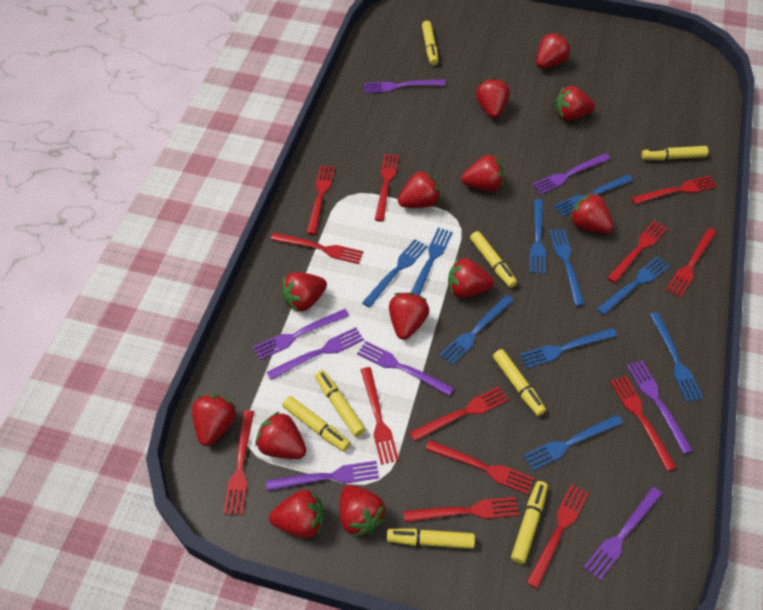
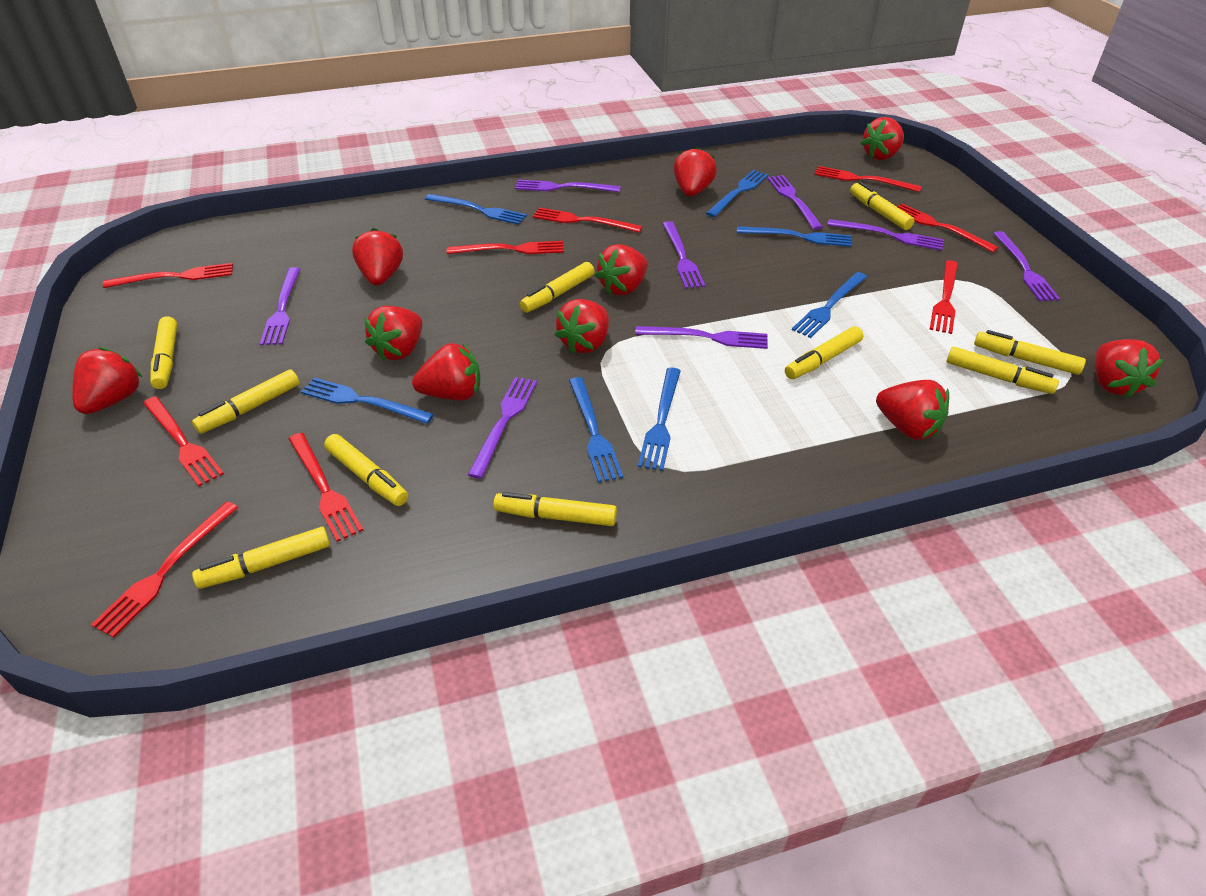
blue fork: [362,239,428,308] [411,228,453,296] [440,295,514,365] [520,328,617,369] [523,415,623,471] [530,199,546,274] [549,229,585,306] [553,175,633,217] [596,256,670,315] [650,312,703,402] = 10 -> [300,377,434,424] [425,194,527,225] [569,377,623,483] [638,367,681,471] [706,170,769,217] [737,226,852,247] [792,272,867,338] = 7
red fork: [223,410,254,515] [271,233,364,264] [307,165,335,235] [361,367,399,465] [375,154,399,222] [403,497,519,522] [409,386,509,442] [425,440,534,495] [526,484,588,589] [607,220,667,283] [610,376,677,471] [631,176,717,204] [666,228,717,297] = 13 -> [91,501,238,638] [103,263,233,288] [143,396,224,486] [289,433,363,542] [447,241,564,254] [533,207,642,233] [814,166,922,192] [897,204,999,253] [929,260,958,334] = 9
red strawberry: [192,394,236,446] [255,411,307,459] [269,490,324,539] [281,272,327,312] [340,485,386,537] [389,293,429,340] [398,170,441,208] [448,258,494,298] [461,155,504,191] [476,78,510,118] [536,33,570,68] [556,86,595,121] [570,193,614,234] = 13 -> [72,347,143,414] [352,228,403,285] [364,306,422,361] [412,343,480,401] [555,299,609,354] [595,244,648,296] [674,147,717,196] [861,117,904,160] [876,380,949,440] [1095,339,1164,398] = 10
yellow marker: [283,396,350,451] [315,370,366,437] [387,528,475,549] [422,21,438,65] [470,231,517,288] [493,349,546,416] [511,481,548,564] [642,146,709,160] = 8 -> [150,316,177,389] [192,369,299,434] [192,527,330,589] [324,434,408,506] [493,492,617,526] [520,262,595,313] [785,326,863,379] [850,182,915,230] [947,347,1059,394] [974,330,1086,375] = 10

